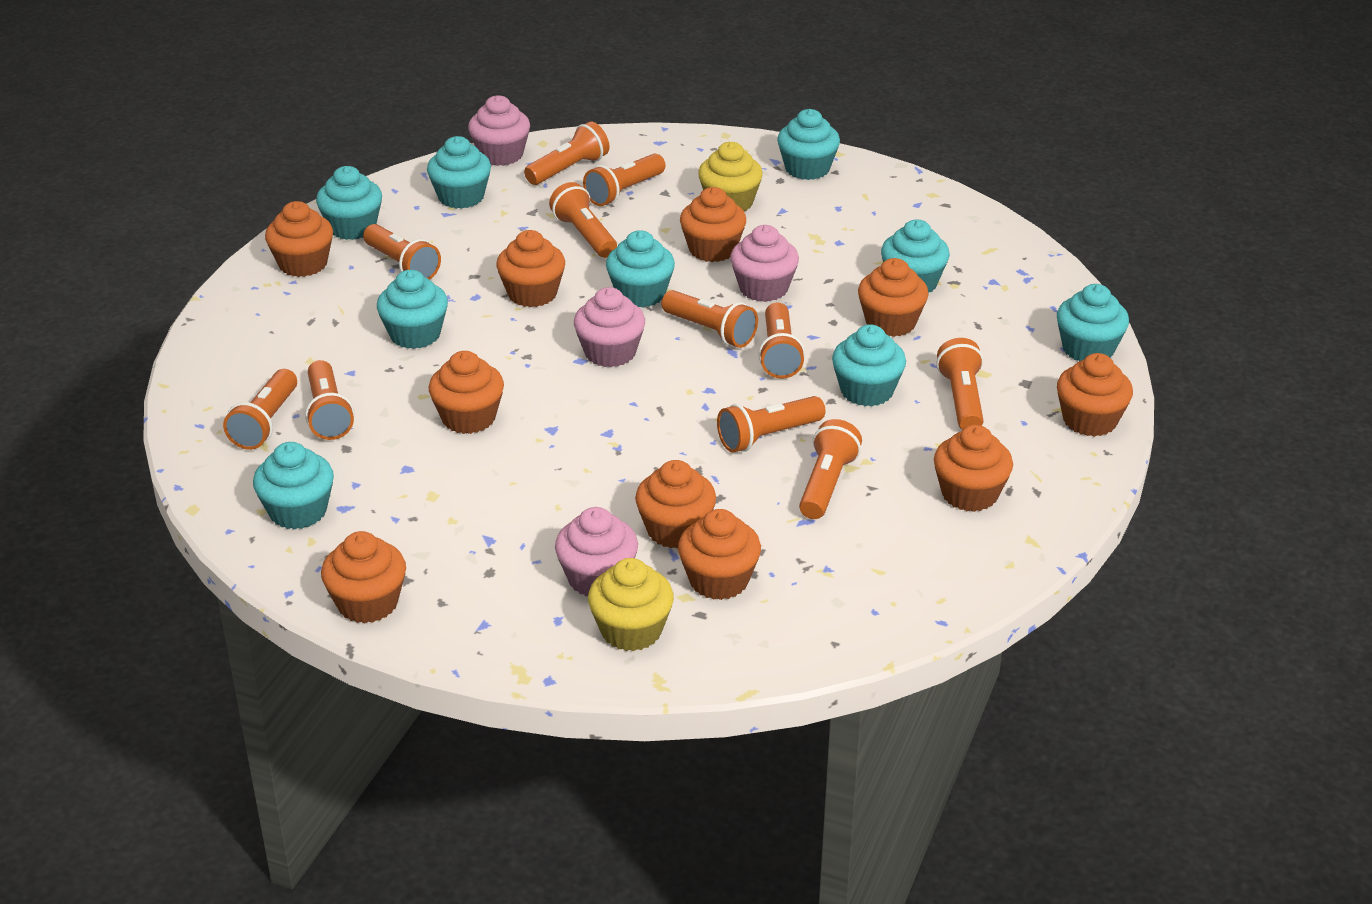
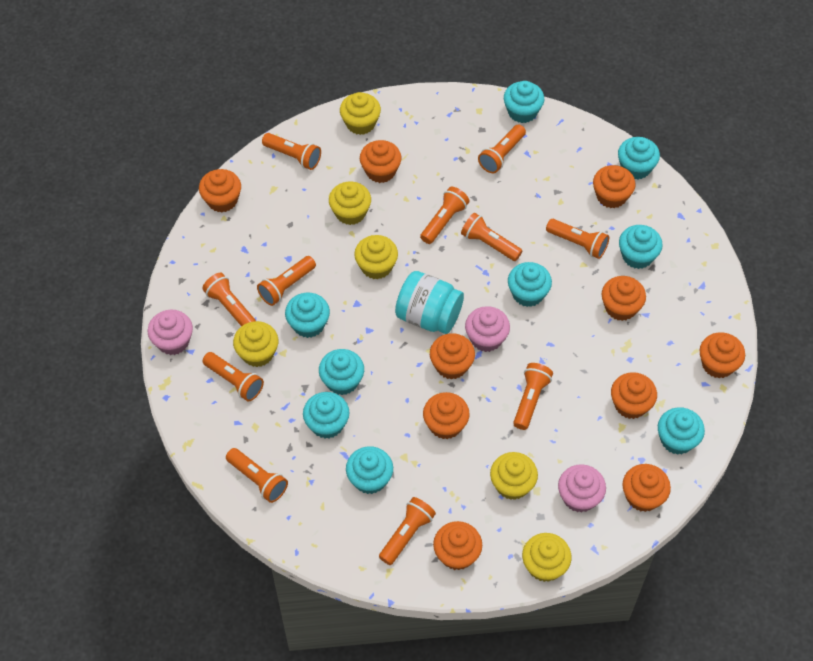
pink cupcake: [468,95,530,166] [555,507,638,596] [574,287,645,367] [730,225,799,302] = 4 -> [148,310,193,355] [465,306,510,352] [558,464,606,513] = 3
turquoise jar: none = 0 -> [395,271,464,334] = 1
yellow cupcake: [588,558,674,651] [698,142,763,211] = 2 -> [233,321,278,367] [329,182,371,225] [340,92,381,135] [354,235,398,280] [490,452,538,500] [522,533,571,582] = 6

